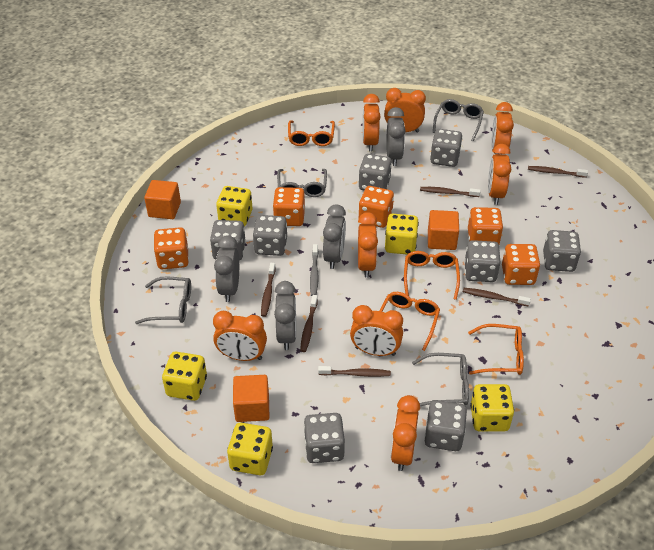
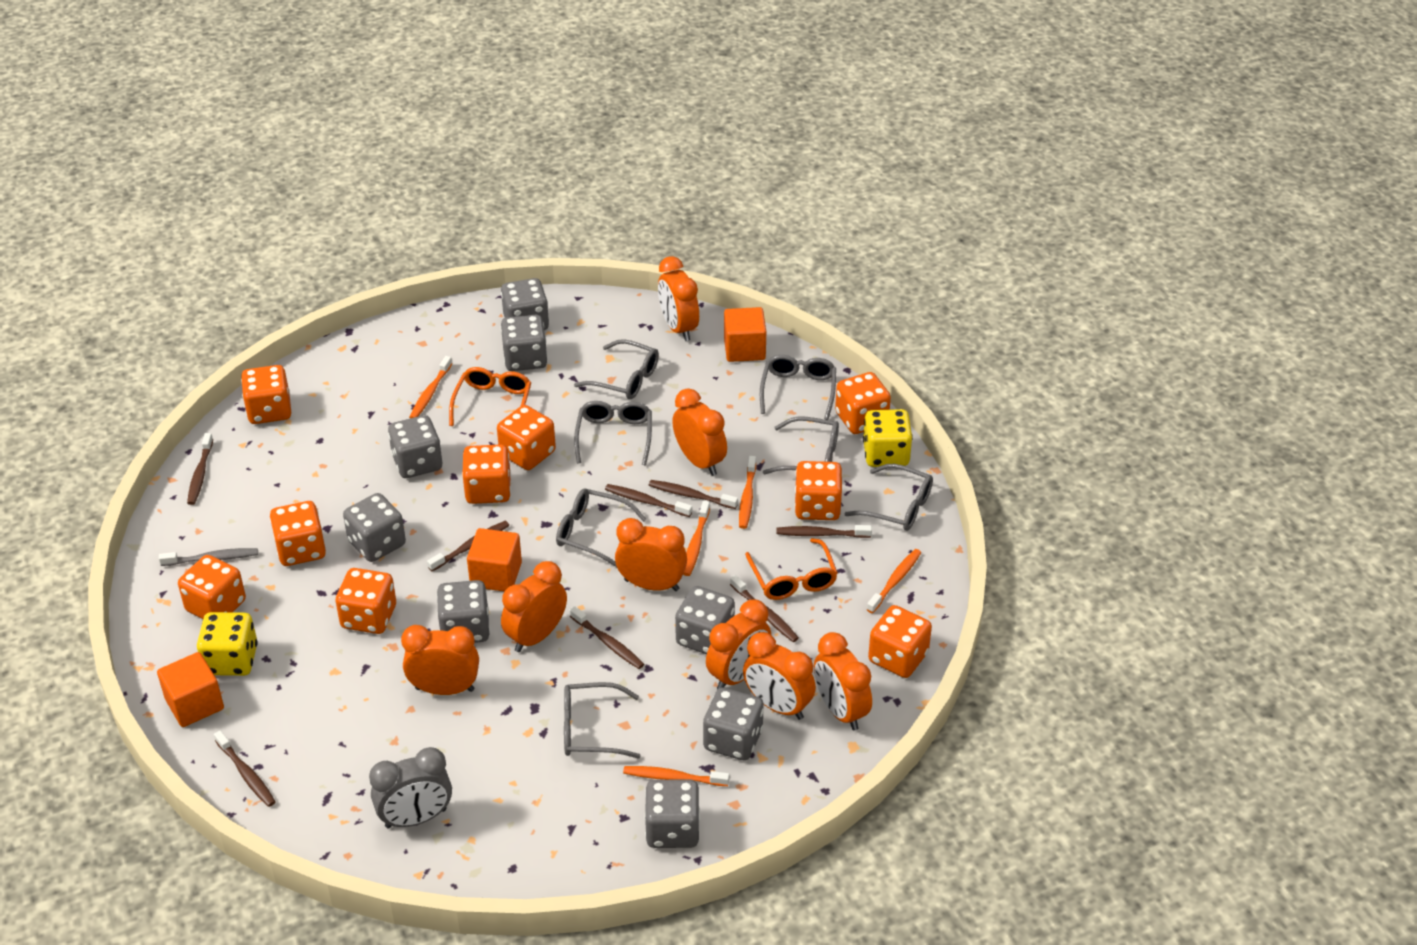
brown toothbrush: [261,263,276,317] [300,295,318,352] [318,366,391,377] [420,187,481,197] [463,288,531,306] [528,166,588,178] = 6 -> [187,433,213,505] [214,731,276,807] [427,521,509,571] [569,606,644,669] [605,484,692,517] [649,480,738,509] [730,575,799,642] [776,525,872,538] = 8
grey clock: [214,235,239,302] [274,281,296,350] [323,205,346,269] [387,107,406,166] = 4 -> [369,747,452,829] = 1
grey glasses: [135,276,191,324] [277,169,327,197] [412,353,469,406] [433,99,484,141] = 4 -> [556,489,646,567] [564,682,640,758] [574,339,659,399] [574,401,652,465] [760,355,836,420] [763,416,839,474] [844,464,933,531] = 7
orange dice: [154,227,189,269] [273,187,305,226] [359,186,394,228] [468,207,503,244] [502,244,540,285] = 5 -> [178,555,246,619] [241,365,291,424] [270,501,326,566] [336,568,396,634] [462,445,511,504] [497,405,556,470] [794,461,843,520] [835,372,891,434] [868,605,932,678] = 9
orange glasses: [288,120,335,146] [379,292,440,351] [404,251,460,300] [468,324,524,375] = 4 -> [449,367,531,426] [745,538,838,600] = 2
orange toothbrush: none = 0 -> [409,356,452,418] [623,766,730,786] [683,501,710,576] [739,456,756,529] [866,549,921,613] = 5
yellow dice: [162,352,207,401] [216,186,252,226] [227,423,273,475] [385,214,419,255] [470,384,514,431] = 5 -> [197,612,258,676] [863,409,913,467] = 2

